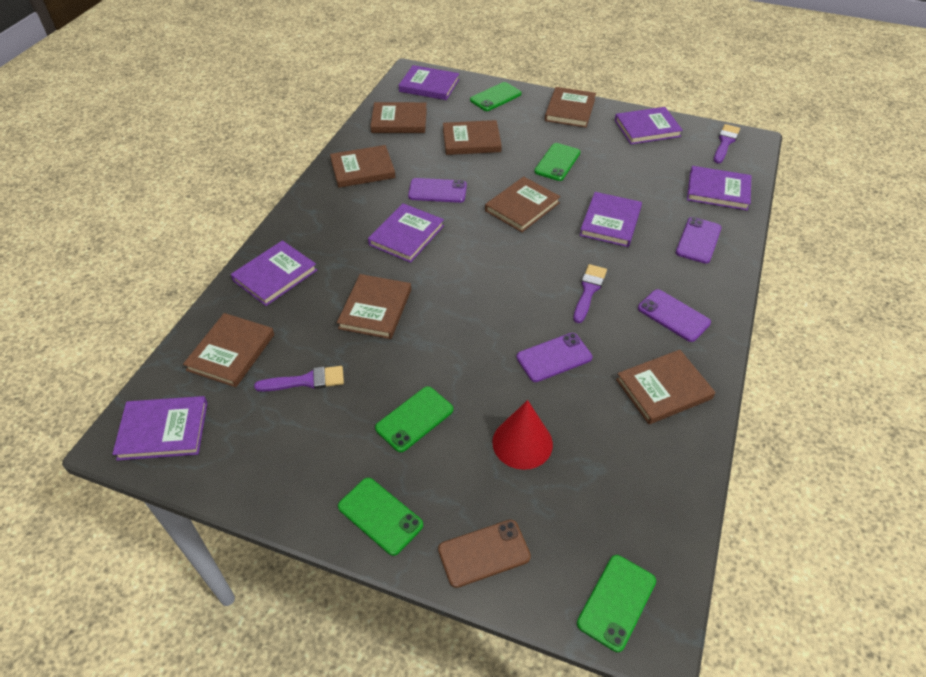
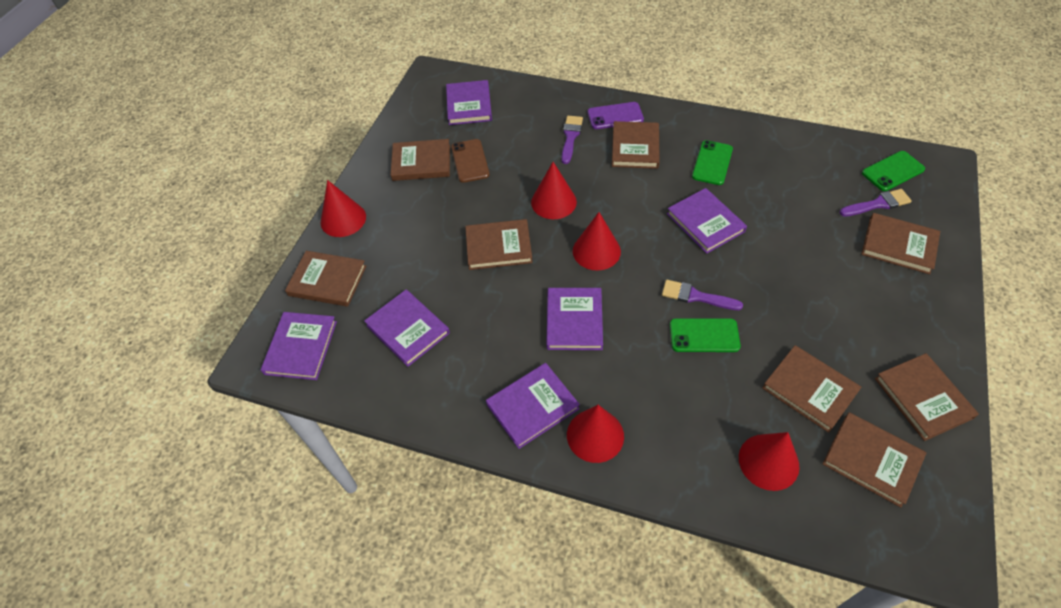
green phone: [338,478,423,556] [375,386,453,452] [470,82,522,111] [534,143,580,181] [577,555,656,652] = 5 -> [670,318,741,352] [692,140,733,185] [862,151,925,191] = 3
purple book: [112,396,208,461] [231,240,317,306] [368,203,444,263] [399,65,459,100] [580,192,642,247] [615,107,683,144] [687,166,751,211] = 7 -> [261,312,337,380] [364,290,450,367] [446,80,492,125] [486,363,580,449] [546,288,603,350] [667,188,747,254] = 6
purple phone: [408,178,467,203] [516,333,592,382] [638,289,711,342] [676,217,722,264] = 4 -> [588,102,644,129] = 1
red cone: [492,400,553,470] = 1 -> [321,180,366,237] [531,162,577,219] [567,405,624,463] [573,212,621,271] [739,432,800,491] = 5

